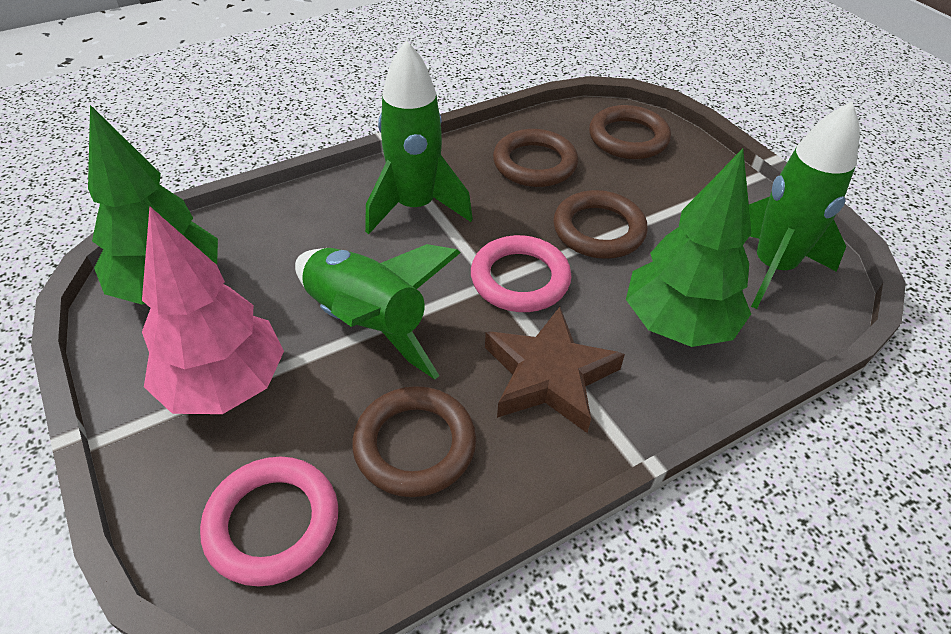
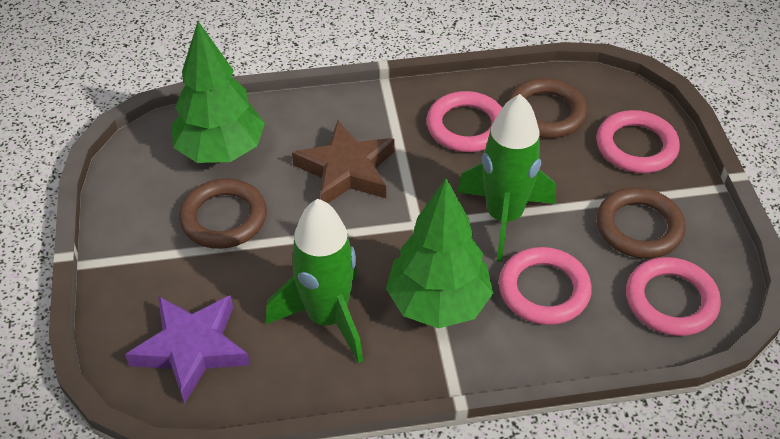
brown ring: [352,386,476,497] [493,129,578,187] [553,190,648,259] [589,105,671,159] = 4 -> [179,178,267,249] [507,78,587,138] [596,187,686,259] = 3
green rocket: [295,244,461,380] [365,40,473,234] [749,102,860,309] = 3 -> [266,199,363,363] [457,94,556,262] = 2
pink ring: [200,457,338,586] [471,235,571,312] = 2 -> [427,91,502,152] [499,247,592,325] [596,110,680,173] [626,257,721,336] = 4
pink tree: [142,206,284,414] = 1 -> none = 0
purple star: none = 0 -> [125,295,250,404] = 1

